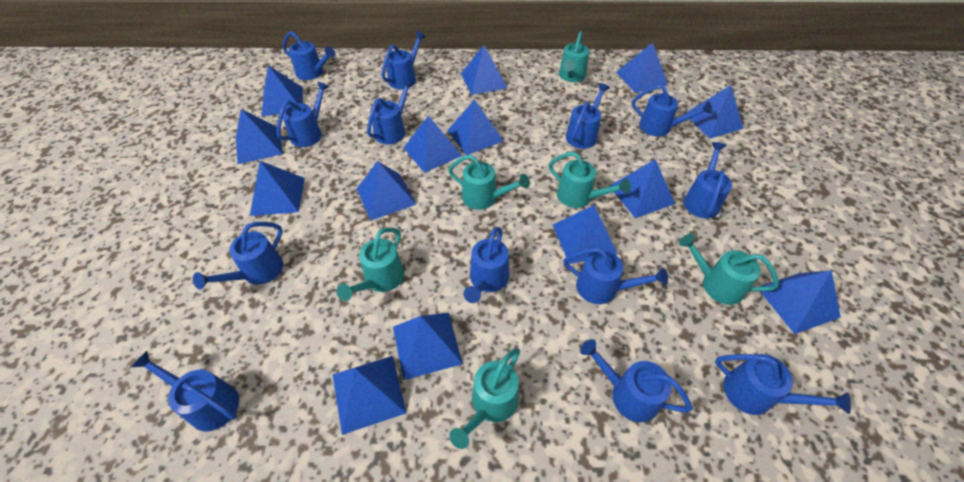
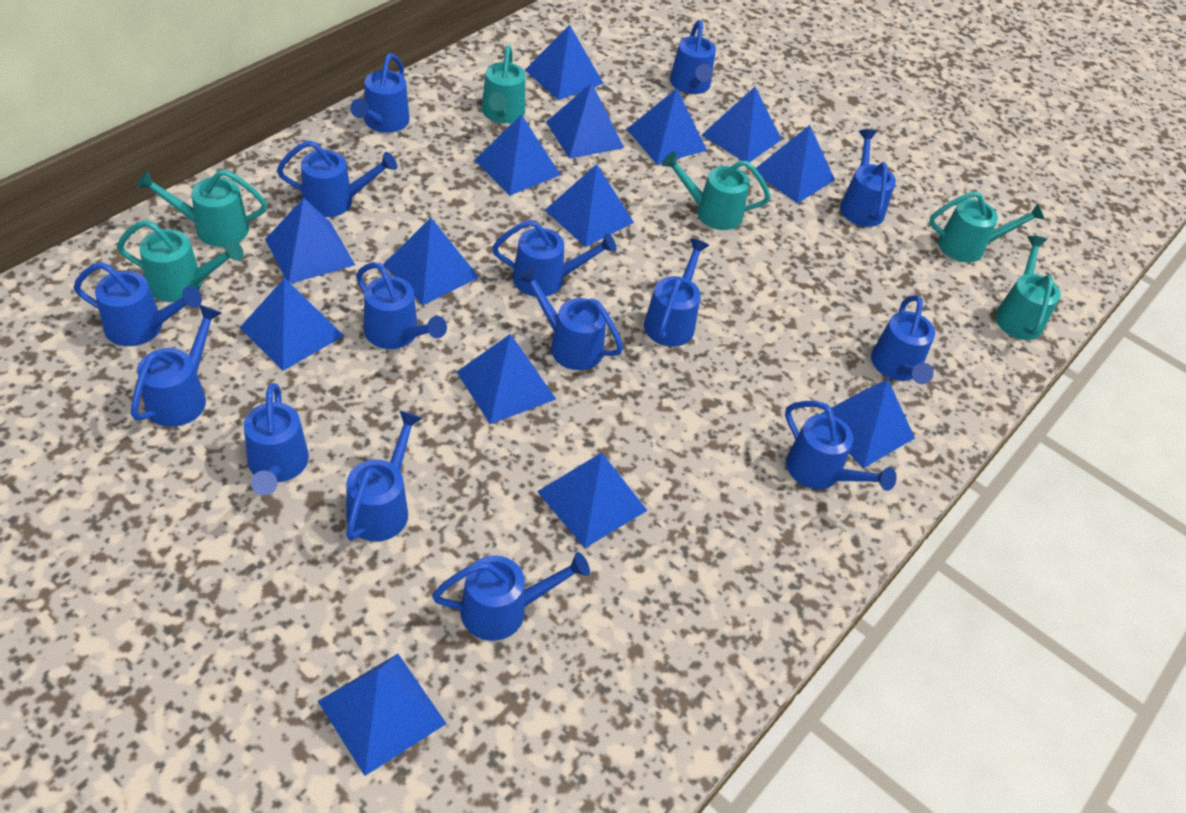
blue watering can: [131,351,239,432] [193,222,283,290] [277,81,329,147] [283,31,336,80] [367,79,414,144] [381,31,426,89] [464,227,509,303] [563,247,668,304] [566,83,610,149] [580,339,692,422] [632,85,712,137] [684,142,732,218] [715,354,851,415] = 13 -> [73,262,202,346] [131,305,221,427] [244,383,309,495] [277,140,397,217] [346,411,422,541] [350,53,410,133] [356,262,447,349] [432,552,590,641] [492,220,616,297] [518,267,623,370] [644,238,709,347] [670,20,716,94] [785,401,897,491] [840,129,896,227] [871,295,935,384] = 15

